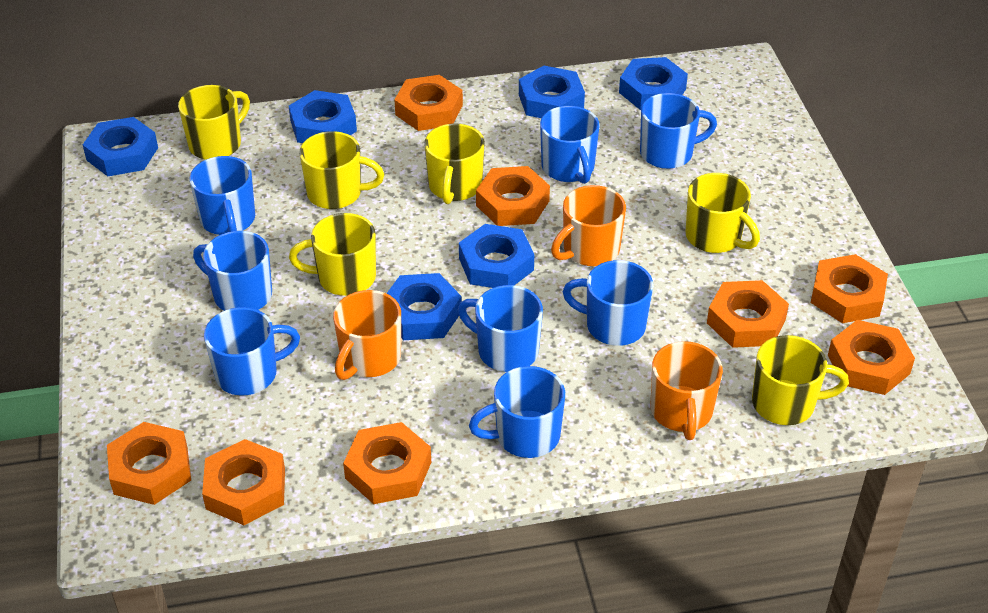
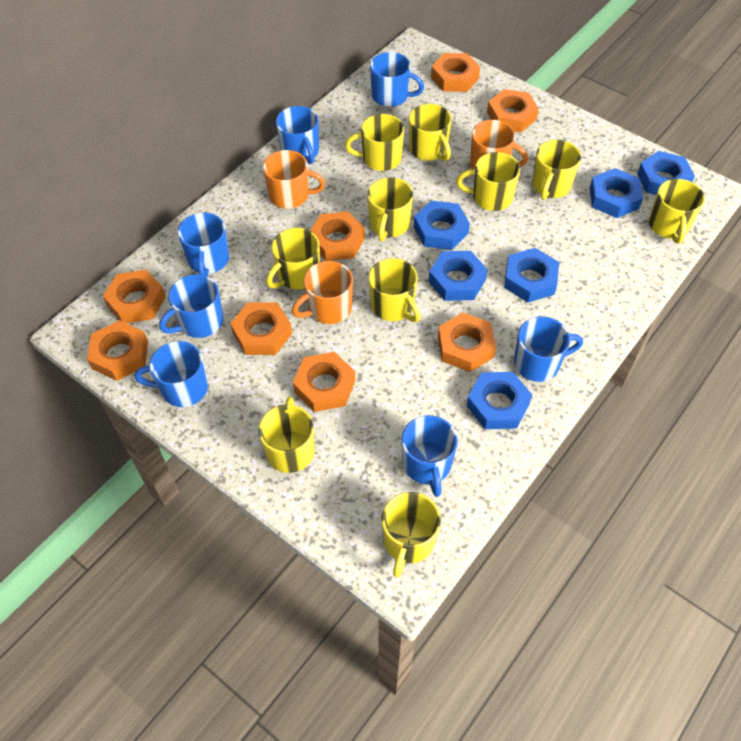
blue mug: [190,156,255,235] [193,231,272,311] [204,307,300,396] [458,285,543,372] [469,366,565,458] [540,106,600,184] [562,260,653,346] [640,93,717,169] = 8 -> [135,341,208,407] [159,274,223,338] [178,213,229,276] [276,106,319,164] [370,52,424,107] [402,415,458,497] [514,316,583,382] = 7
yellow mug: [178,85,250,160] [289,213,376,296] [299,131,384,209] [424,124,485,204] [686,173,760,253] [752,335,849,425] = 6 -> [258,397,315,473] [266,228,320,290] [345,114,404,171] [367,177,413,241] [368,258,421,322] [382,492,441,578] [409,104,452,161] [456,152,520,211] [532,140,581,200] [649,179,705,244] = 10

